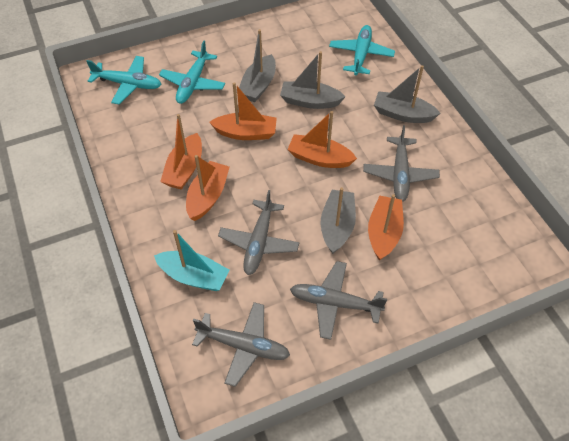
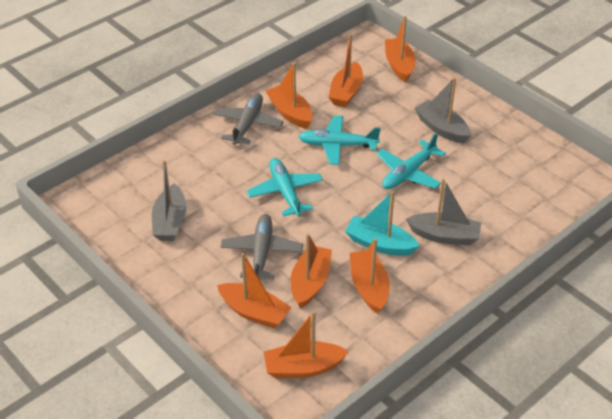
grey boat: [239,29,276,102] [280,51,346,109] [321,187,356,254] [374,65,441,123] = 4 -> [152,160,186,241] [406,179,481,245] [414,77,471,143] = 3
grey plane: [192,302,290,387] [218,190,300,275] [290,261,387,340] [363,125,440,202] = 4 -> [213,93,284,145] [221,214,303,279] = 2
orange boat: [160,114,202,190] [186,155,229,221] [209,82,277,140] [287,111,357,168] [368,194,404,261] = 5 -> [217,253,292,329] [264,311,349,378] [266,62,312,129] [290,233,332,309] [329,34,363,107] [350,238,390,314] [385,16,416,82] = 7

